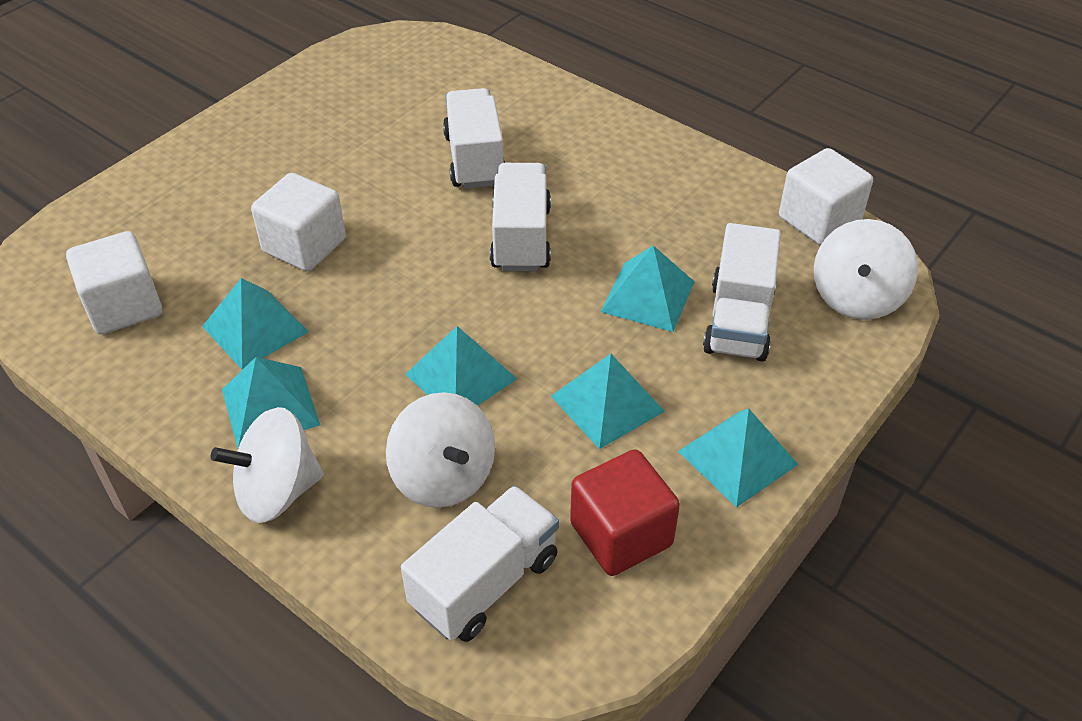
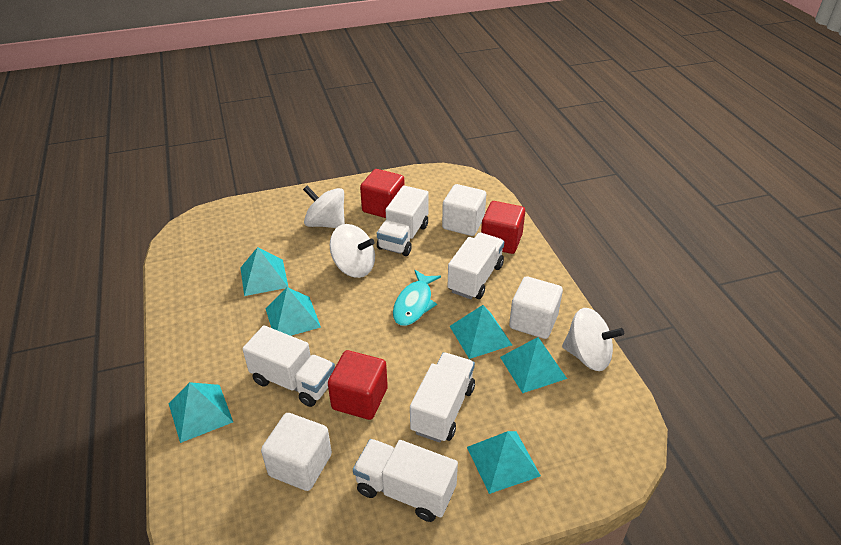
red cube: [570,449,680,576] = 1 -> [328,350,388,420] [360,169,405,218] [481,201,525,254] = 3
turquoise fish: none = 0 -> [393,270,441,326] = 1
white truck: [401,485,559,642] [443,88,505,189] [490,163,551,271] [703,223,781,361] = 4 -> [243,325,335,407] [353,439,458,522] [377,185,429,256] [410,352,475,442] [447,233,504,299] = 5

